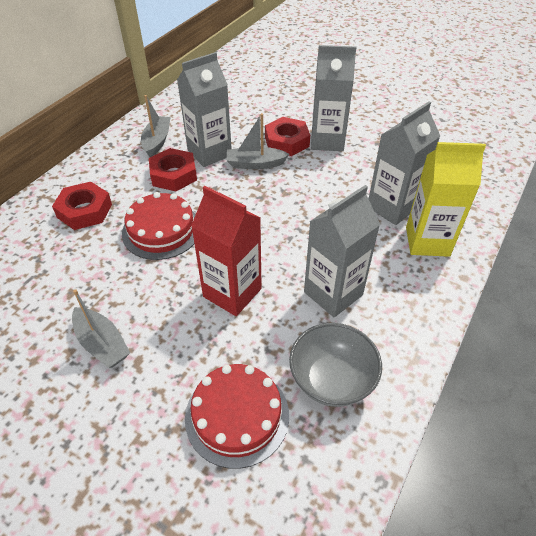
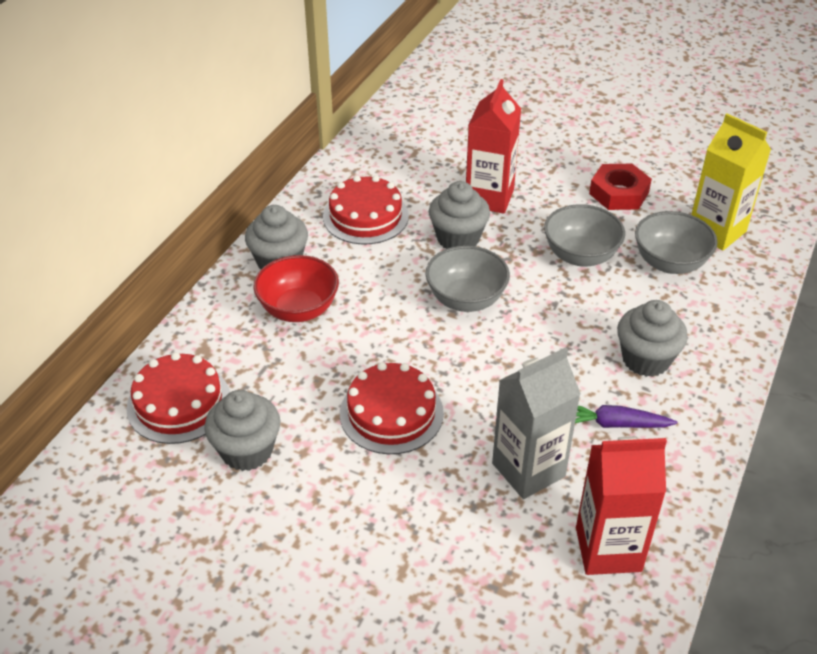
grey boat: [72,289,130,368] [141,95,171,157] [227,113,289,169] = 3 -> none = 0
grey bowl: [289,323,382,407] = 1 -> [425,246,510,312] [544,204,625,266] [635,211,718,274] = 3
grey carton: [177,52,232,167] [304,185,380,317] [311,45,356,151] [369,102,440,225] = 4 -> [492,347,581,499] = 1
grey cupcake: none = 0 -> [204,390,280,471] [245,205,308,269] [429,181,490,249] [617,300,688,377] = 4
purple carrot: none = 0 -> [575,405,677,428] = 1
red bowl: none = 0 -> [253,255,339,322] = 1
red cake: [122,192,196,260] [185,364,289,469] = 2 -> [126,352,230,444] [323,175,409,245] [340,362,444,454] = 3
red carton: [191,186,262,316] = 1 -> [466,79,521,214] [576,437,667,575] = 2
red nut: [52,182,112,230] [149,148,197,191] [265,117,310,156] = 3 -> [589,164,652,210] = 1

